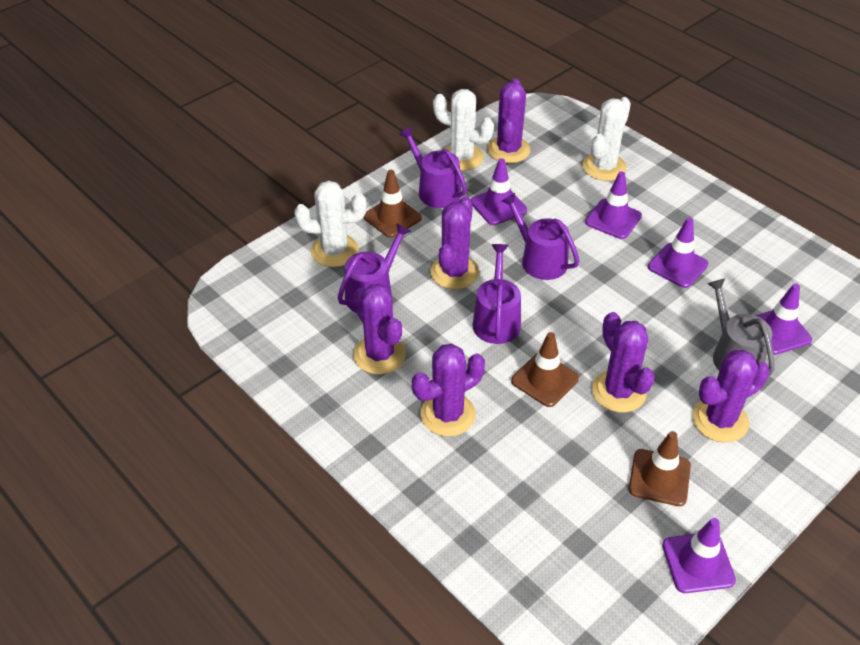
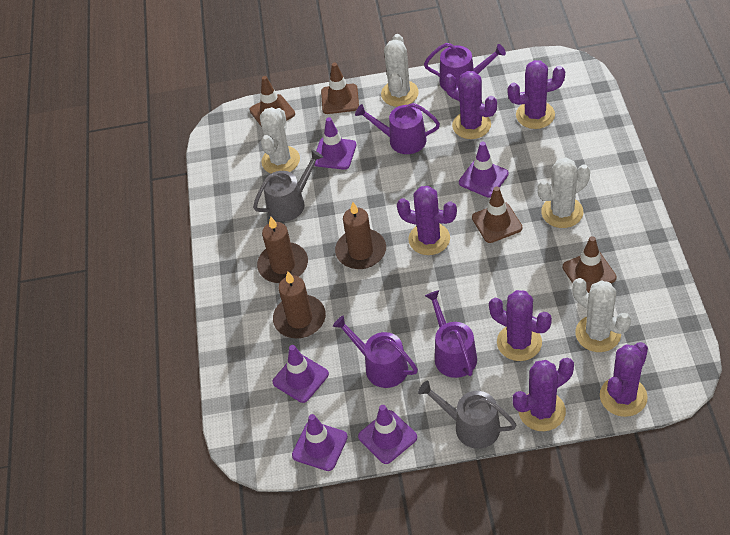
brown candle: none = 0 -> [257,216,308,283] [273,272,326,338] [335,202,386,269] = 3
brown traffic cone: [364,170,422,238] [511,332,579,407] [629,431,691,506] = 3 -> [250,76,295,127] [321,63,359,114] [472,187,522,243] [563,236,617,293] = 4
grey watering can: [707,279,774,376] = 1 -> [253,150,323,221] [418,380,516,449] = 2
white cactus: [295,181,367,267] [433,89,494,171] [582,97,631,181] = 3 -> [260,107,300,173] [381,34,419,107] [538,158,590,228] [573,278,631,352] = 4

